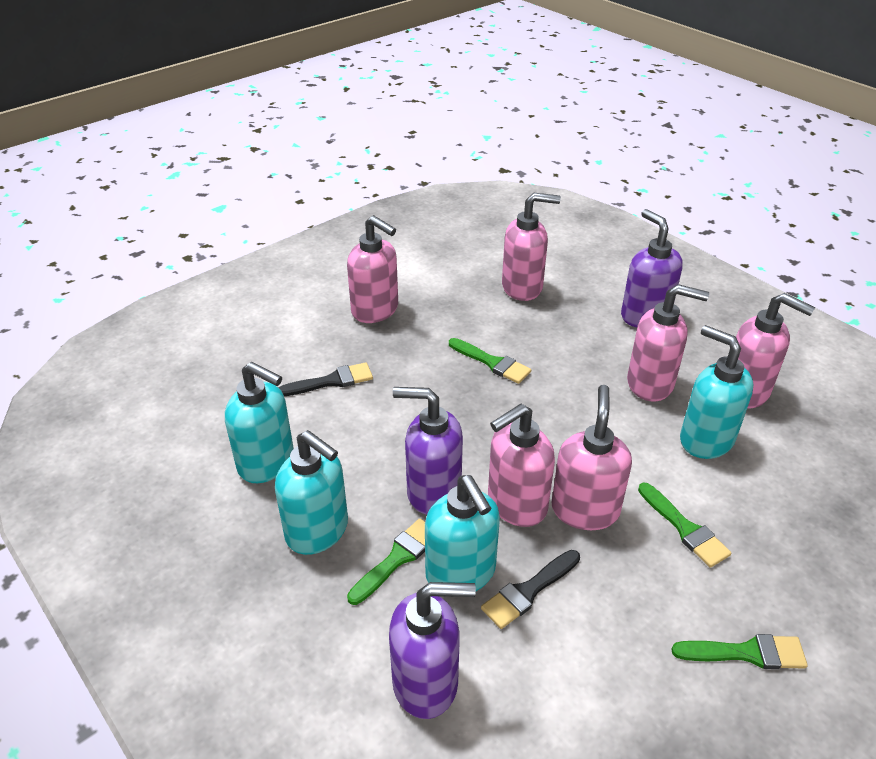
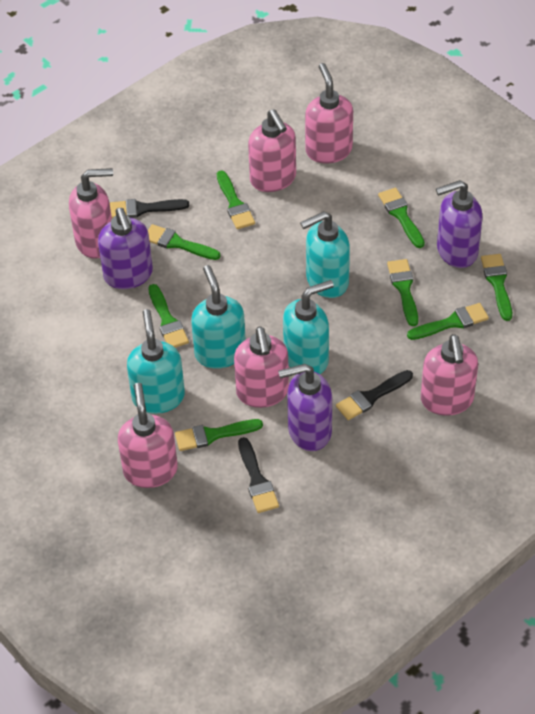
black brush: [278,362,373,396] [481,550,580,629] = 2 -> [110,199,189,218] [238,437,279,513] [336,370,413,420] = 3
green brush: [347,518,425,605] [449,338,531,384] [638,483,732,568] [671,634,808,669] = 4 -> [148,224,221,260] [148,284,189,348] [175,419,263,451] [217,170,255,229] [378,188,425,248] [387,259,418,326] [407,303,489,340] [481,254,512,321] = 8

